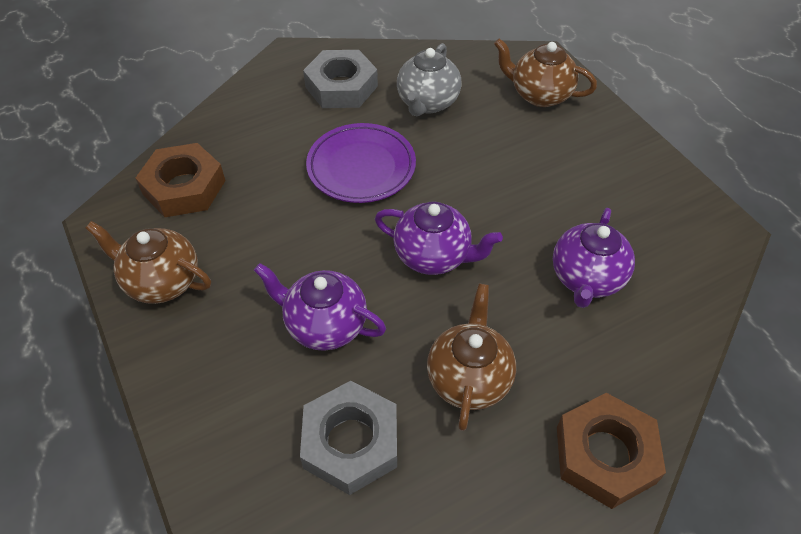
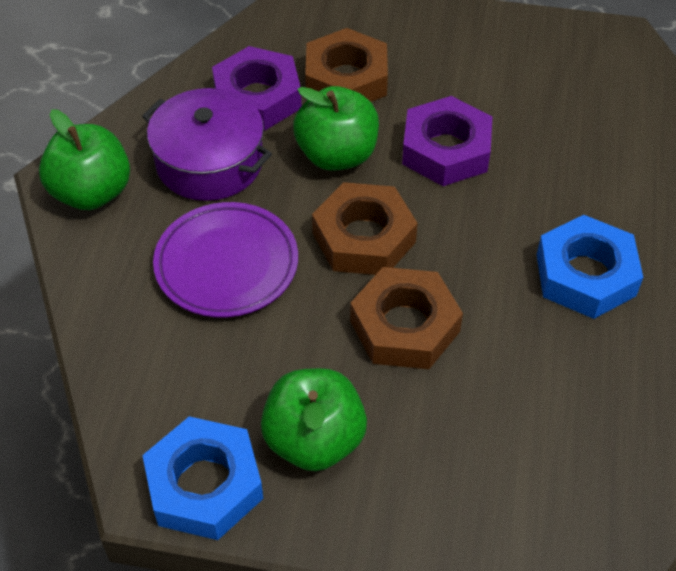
blue nut: none = 0 -> [142,416,263,540] [537,215,643,319] = 2
brown nut: [135,143,226,217] [557,393,666,509] = 2 -> [305,28,388,102] [312,182,418,275] [350,267,463,369] = 3
brown teapot: [85,221,211,304] [427,284,516,431] [494,38,597,107] = 3 -> none = 0
green apple: none = 0 -> [39,109,130,210] [261,368,367,471] [293,86,379,171] = 3
grey nut: [300,381,397,495] [303,50,378,108] = 2 -> none = 0
grey teapot: [397,43,462,116] = 1 -> none = 0
purple nut: none = 0 -> [212,46,302,131] [402,96,493,186] = 2
purple pot: none = 0 -> [142,88,272,201] = 1
purple teapot: [254,263,386,351] [375,201,503,275] [553,208,635,308] = 3 -> none = 0

